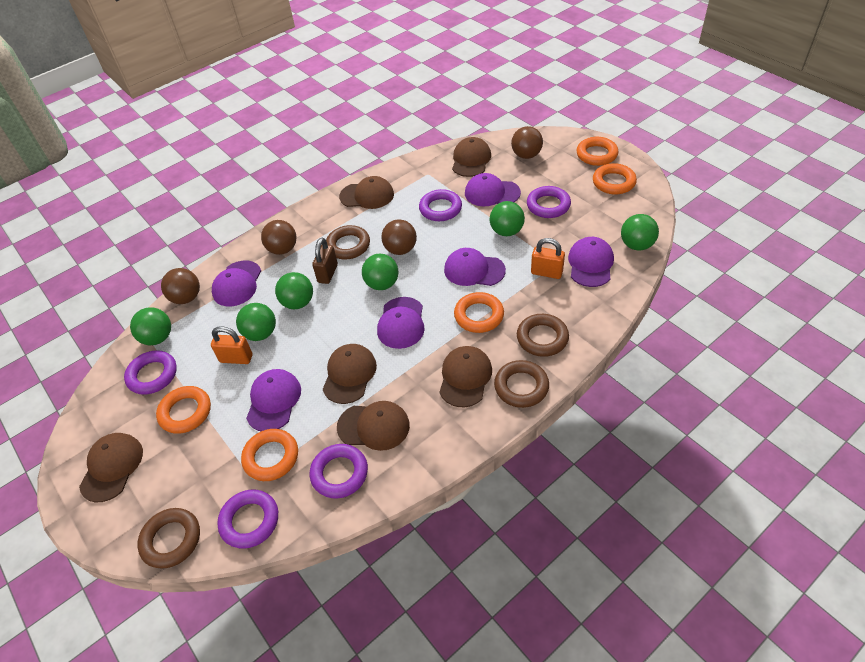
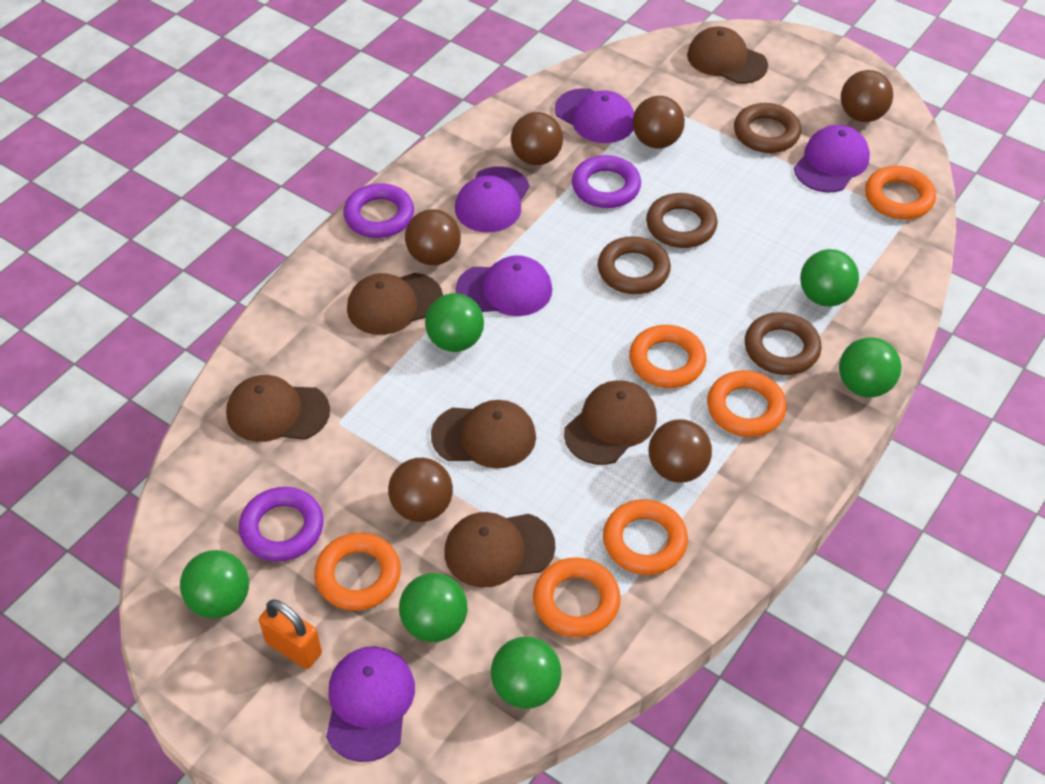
brown ball: [161,268,200,304] [261,220,297,255] [381,219,417,255] [511,126,543,159] = 4 -> [388,458,453,522] [405,209,461,265] [511,112,563,165] [633,96,685,148] [648,419,712,483] [841,70,893,122] = 6
brown padlock: [312,238,338,284] = 1 -> none = 0
orange padlock: [211,326,252,364] [531,238,565,279] = 2 -> [259,599,322,669] = 1
orange ring: [156,386,211,434] [241,429,298,481] [454,292,504,333] [576,137,619,166] [593,163,637,194] = 5 -> [314,533,401,611] [533,557,621,637] [603,499,688,575] [629,325,706,388] [707,370,787,437] [865,166,936,220] = 6
purple cap: [212,260,261,306] [246,369,301,431] [377,297,425,349] [444,248,506,286] [465,173,521,206] [568,237,614,287] = 6 -> [326,646,415,762] [455,166,529,232] [455,255,552,316] [555,88,634,143] [794,125,870,193] = 5
purple ring: [124,350,177,395] [217,489,278,549] [310,444,368,499] [419,189,462,221] [527,186,571,218] = 5 -> [239,487,324,562] [343,183,414,238] [572,155,641,208] = 3

